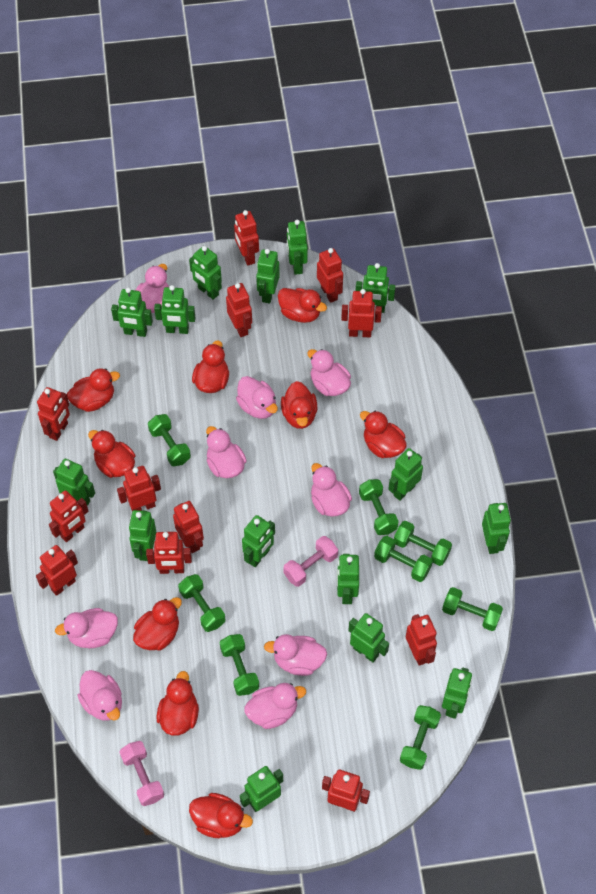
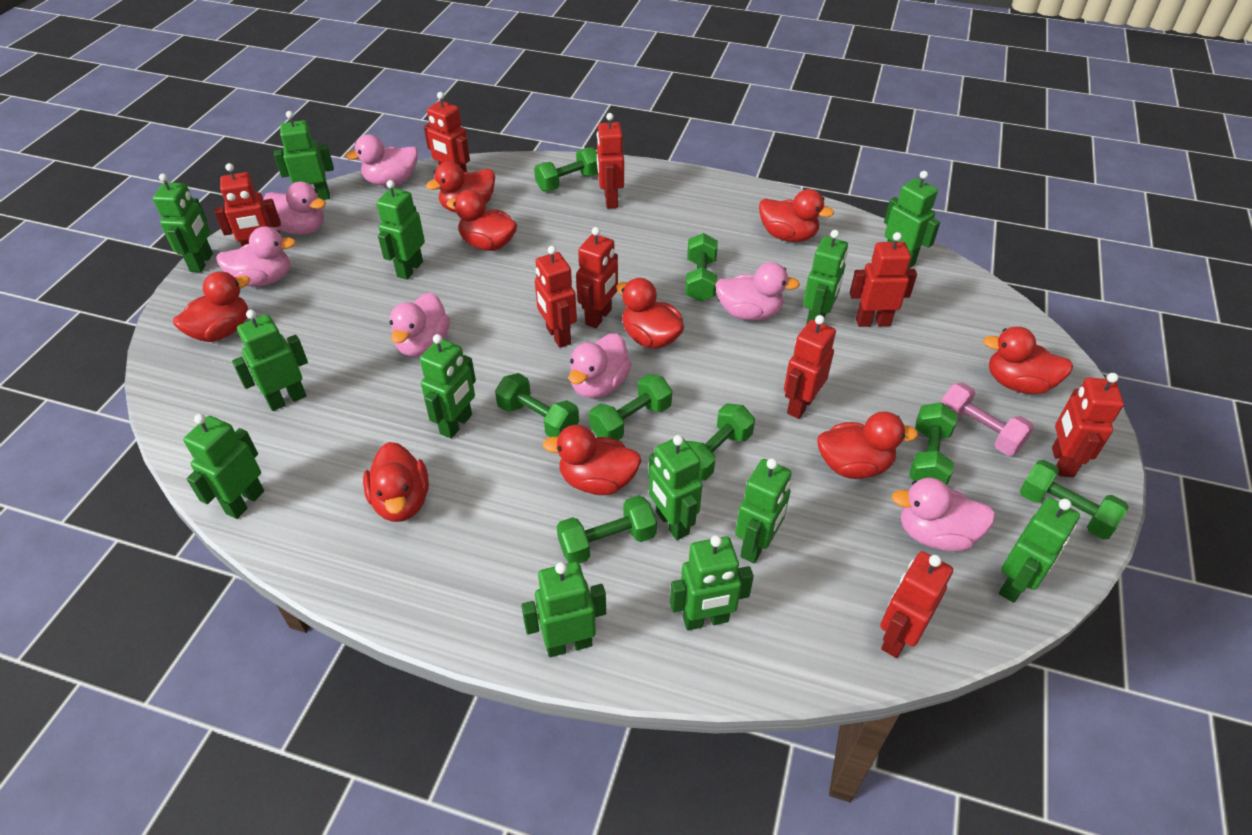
green robot: [53,459,95,506] [111,287,153,337] [129,510,156,561] [154,285,195,334] [189,246,222,300] [240,766,283,812] [242,515,275,567] [256,249,280,304] [287,220,308,275] [337,554,359,604] [348,613,389,662] [355,263,395,313] [388,448,423,501] [442,668,472,719] [482,503,511,554] = 15 -> [153,173,213,272] [183,414,264,519] [232,310,308,411] [274,111,334,200] [376,180,425,280] [420,334,476,439] [521,562,606,657] [649,435,702,540] [670,535,754,630] [735,458,792,563] [803,230,848,325] [884,171,940,269] [999,497,1080,603] = 13
pink duck: [55,608,118,648] [77,670,122,721] [135,264,169,313] [206,426,247,478] [236,376,278,419] [244,683,306,729] [264,634,327,676] [307,349,351,396] [311,463,352,517] = 9 -> [216,226,296,287] [263,182,326,234] [345,134,418,186] [390,292,450,357] [569,333,632,398] [715,262,800,321] [891,478,995,551] = 7
pink dumbbell: [119,741,164,806] [283,536,338,587] = 2 -> [940,383,1034,456] = 1
red robot: [36,545,78,596] [37,387,70,441] [49,490,88,542] [117,466,161,512] [146,532,192,574] [173,501,204,553] [226,283,252,337] [234,210,259,265] [317,248,343,303] [322,770,370,812] [341,289,382,337] [406,614,437,666] = 12 -> [214,163,281,246] [424,92,470,172] [535,246,577,348] [576,227,618,328] [597,113,624,209] [784,315,836,419] [850,232,917,327] [880,551,953,658] [1052,373,1124,478] = 9

